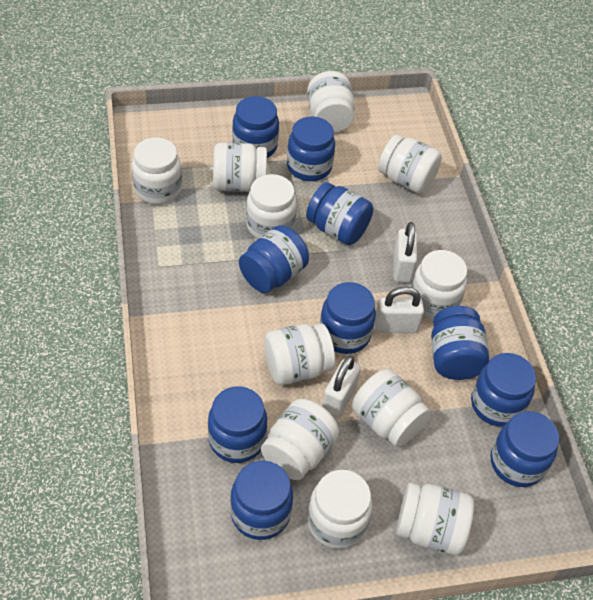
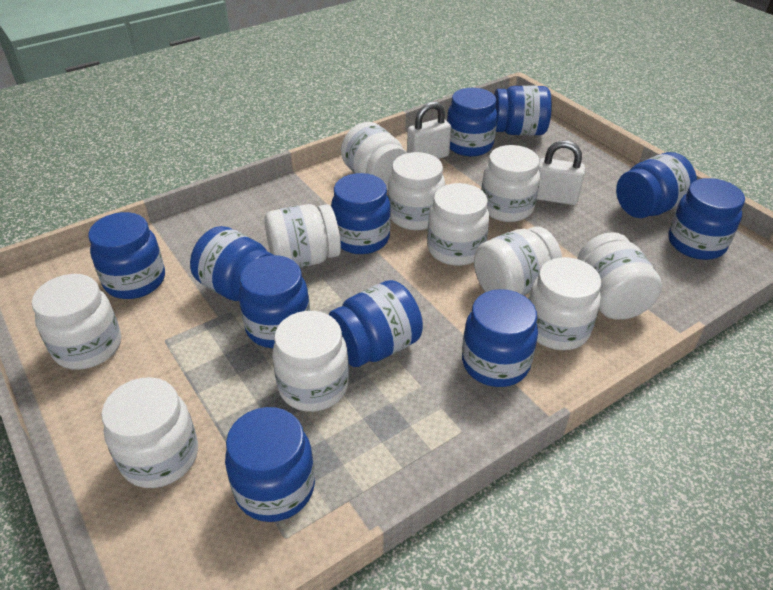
blue jar: [208,386,267,463] [230,461,293,540] [232,96,279,158] [239,225,309,293] [287,116,335,181] [306,182,373,245] [320,282,376,354] [431,306,489,380] [471,353,536,427] [491,411,559,487] = 10 -> [88,212,165,299] [190,226,273,301] [225,407,315,522] [239,255,310,348] [328,280,423,367] [331,173,391,254] [447,88,497,156] [462,289,538,387] [494,85,552,136] [616,152,697,218] [668,178,745,260] = 11
white padlock: [322,355,361,418] [375,287,424,333] [393,222,417,283] = 3 -> [407,102,451,159] [537,140,585,205] = 2

